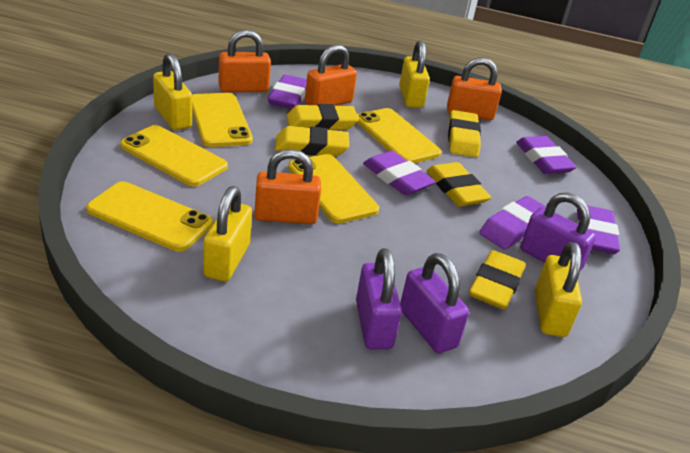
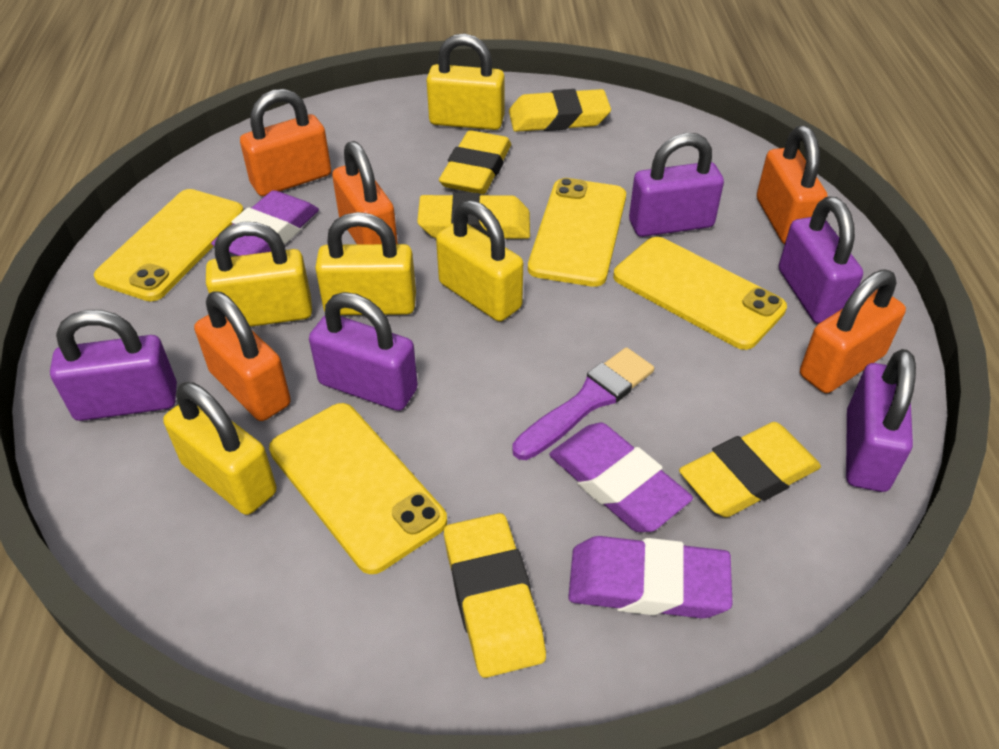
orange padlock: [218,30,271,92] [254,149,321,224] [305,44,357,106] [447,57,502,120] = 4 -> [194,291,291,421] [240,89,331,196] [332,141,398,245] [757,126,828,245] [800,269,906,393] = 5
purple brush: none = 0 -> [512,347,654,460] = 1
purple eraser: [268,75,307,109] [363,151,436,195] [479,196,546,250] [516,136,577,174] [577,205,620,254] = 5 -> [211,190,319,256] [549,423,693,532] [568,536,733,618] = 3
purple padlock: [356,248,402,349] [400,253,469,353] [520,192,596,271] = 3 -> [50,310,177,421] [309,292,418,411] [629,133,724,237] [779,196,863,324] [846,349,916,492] = 5
yellow padlock: [153,53,192,130] [203,186,252,282] [399,40,430,108] [535,242,582,337] = 4 -> [163,382,276,515] [206,222,312,327] [315,212,416,315] [427,33,505,130] [436,200,523,321] = 5
yellow phone: [86,181,213,252] [120,125,228,186] [192,93,253,147] [288,154,379,223] [357,108,441,163] = 5 -> [94,189,244,301] [269,403,447,574] [528,178,626,287] [613,237,787,350] = 4

